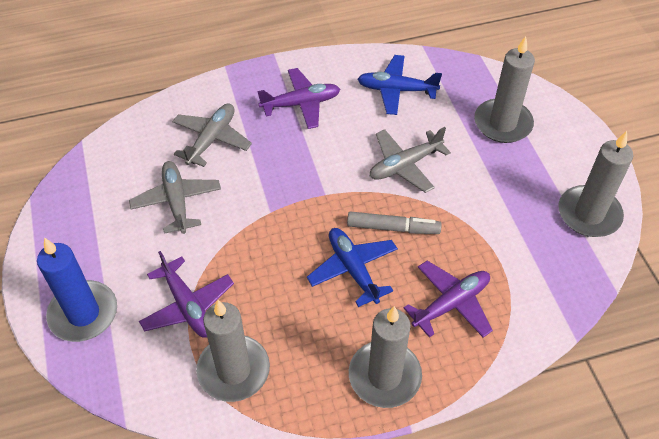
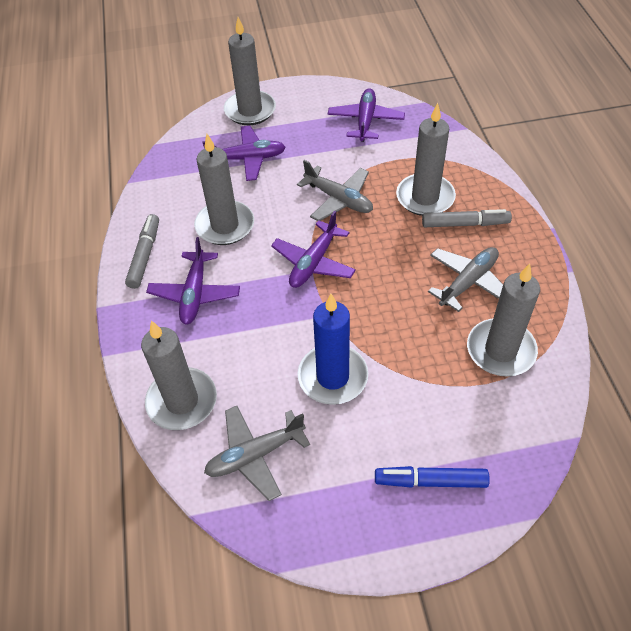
blue marker: none = 0 -> [375,466,490,488] = 1
blue plane: [307,228,398,307] [358,55,442,115] = 2 -> none = 0
grey candle: [196,300,270,402] [349,306,422,408] [474,36,535,143] [558,131,633,237] = 4 -> [141,320,217,430] [194,134,254,245] [224,17,276,125] [396,103,456,216] [467,263,540,377] = 5
grey marker: [347,212,442,234] = 1 -> [125,214,159,289] [422,209,512,227] = 2
purple plane: [139,251,234,338] [257,68,340,129] [404,261,493,338] = 3 -> [146,237,240,325] [202,126,286,181] [271,211,356,288] [328,88,405,142] = 4

